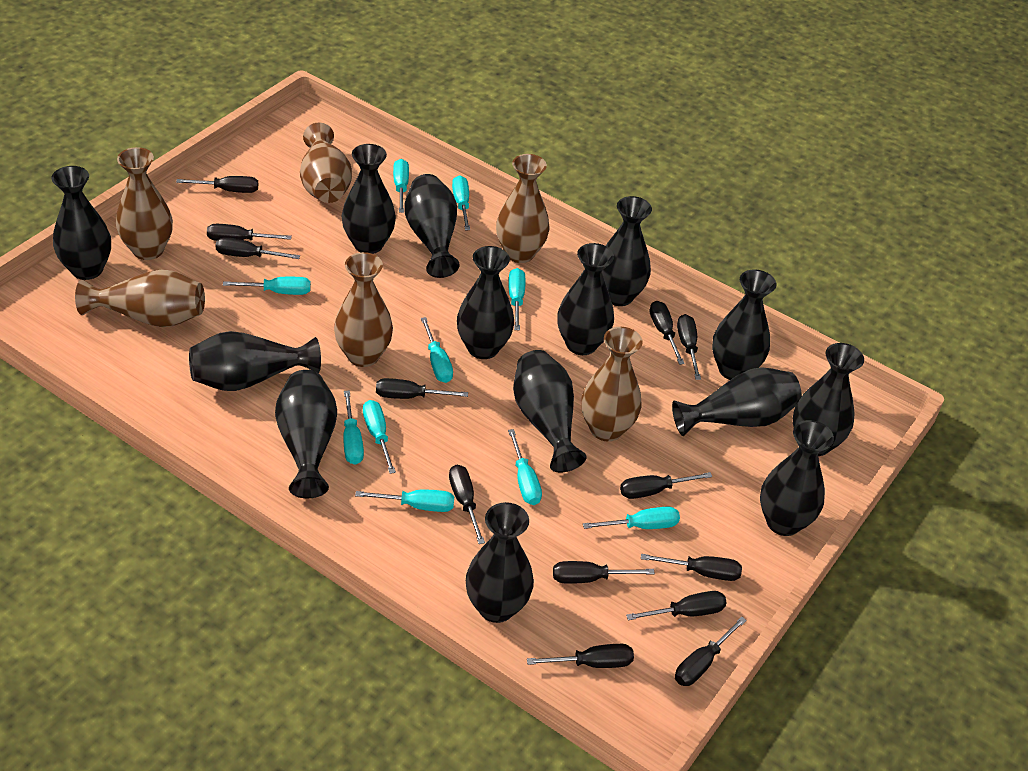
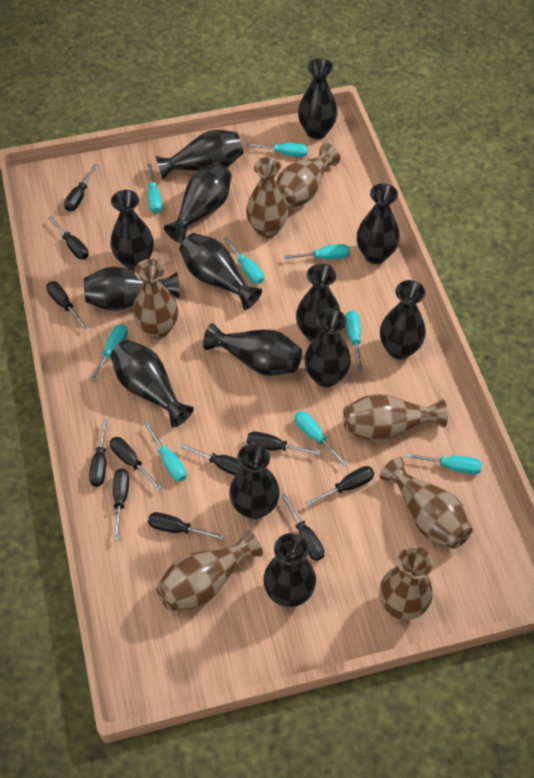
black screwdriver: [176,176,258,193] [207,224,292,241] [215,237,300,259] [376,378,468,399] [449,465,485,544] [527,644,634,668] [553,561,655,584] [620,472,712,499] [626,591,727,620] [641,554,742,581] [650,301,685,365] [675,616,747,686] [677,314,701,380] = 13 -> [46,281,88,329] [48,216,89,259] [64,164,98,211] [89,419,107,487] [110,437,162,491] [113,468,129,540] [148,512,224,540] [179,443,242,475] [247,432,320,455] [281,494,324,561] [306,466,374,506] = 11
brown vase: [75,270,205,327] [116,147,173,260] [300,123,352,203] [334,252,393,367] [496,154,550,263] [581,327,643,441] = 6 -> [133,259,178,339] [156,529,263,612] [246,157,289,238] [276,143,340,208] [343,393,448,441] [379,546,433,620] [380,457,473,549] = 7
turquoise screwdriver: [223,277,311,295] [343,390,364,465] [355,490,454,512] [363,400,396,474] [393,159,409,213] [421,317,453,383] [452,175,470,230] [508,268,526,330] [508,429,542,505] [583,507,680,529] = 10 -> [89,324,128,381] [144,422,186,482] [147,164,162,213] [223,237,264,284] [246,143,308,157] [284,244,350,259] [295,411,347,466] [346,310,363,371] [406,453,482,474] = 9

